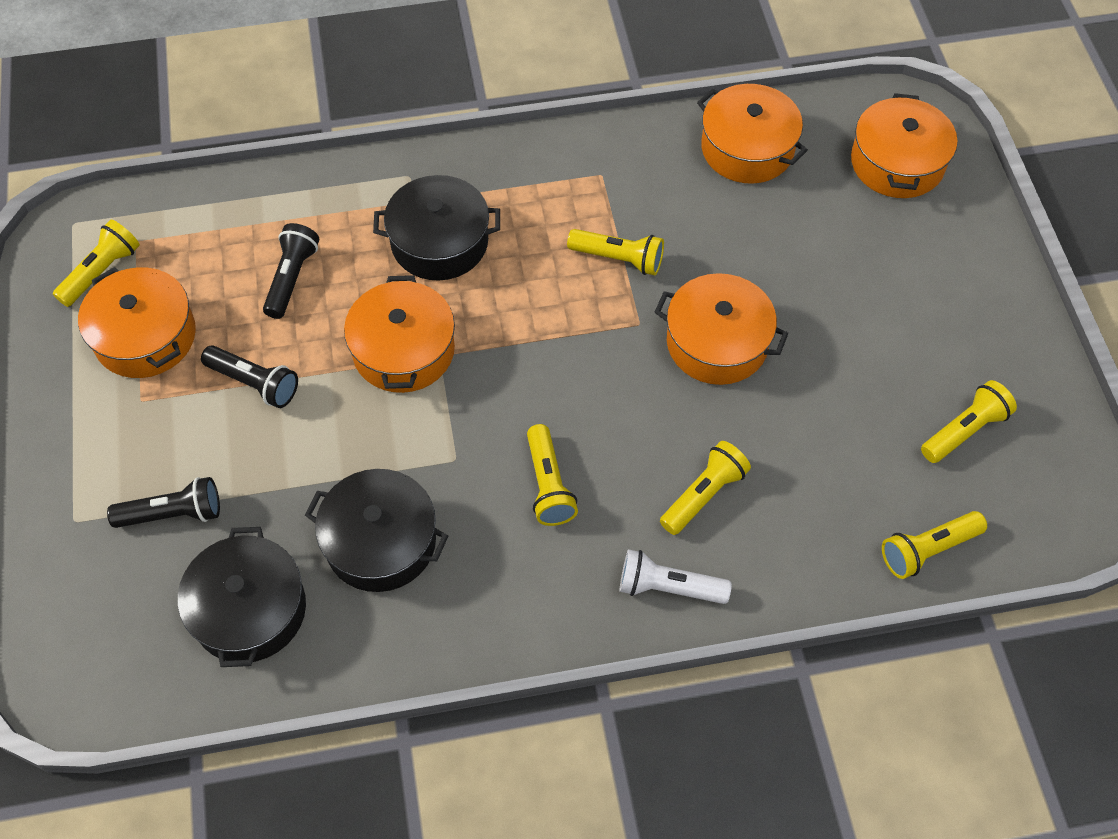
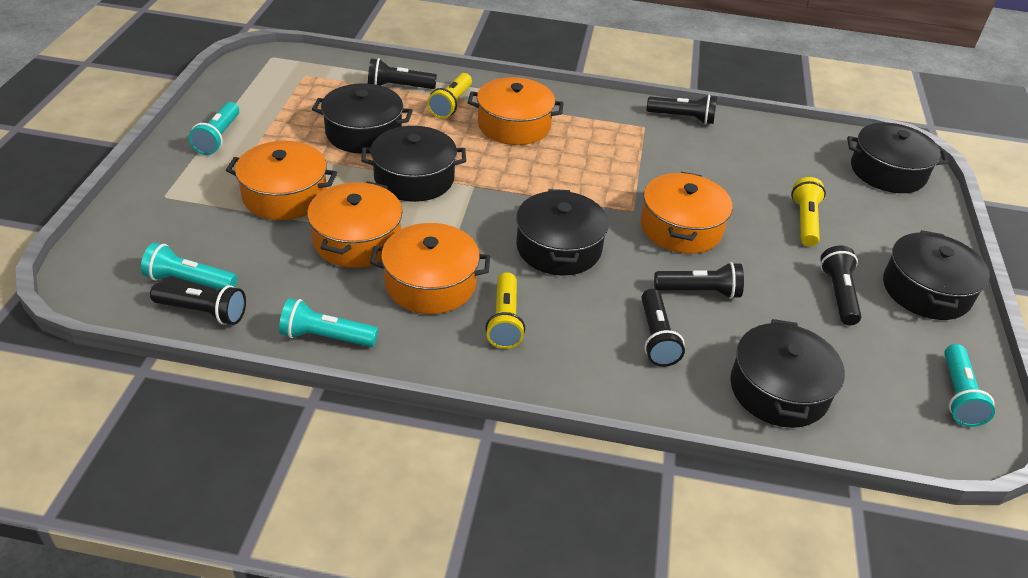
black flashlight: [107,477,220,528] [201,345,298,408] [263,223,319,319] = 3 -> [150,283,246,325] [368,58,437,89] [642,289,685,367] [647,95,717,124] [654,262,744,299] [820,246,861,325] = 6
black pot: [178,527,306,667] [305,469,448,592] [373,175,500,280] = 3 -> [312,83,413,154] [361,126,466,202] [516,189,609,275] [730,319,845,428] [847,123,949,193] [883,230,990,320] = 6
turquoise flashlight: none = 0 -> [141,242,237,290] [189,102,239,155] [279,298,378,347] [944,344,995,427] = 4
white flashlight: [620,549,732,604] = 1 -> none = 0
yellow flashlight: [53,220,140,307] [527,424,578,526] [567,229,664,275] [660,441,751,535] [882,511,987,579] [921,380,1017,463] = 6 -> [427,73,472,119] [485,272,525,349] [791,177,826,247] = 3

